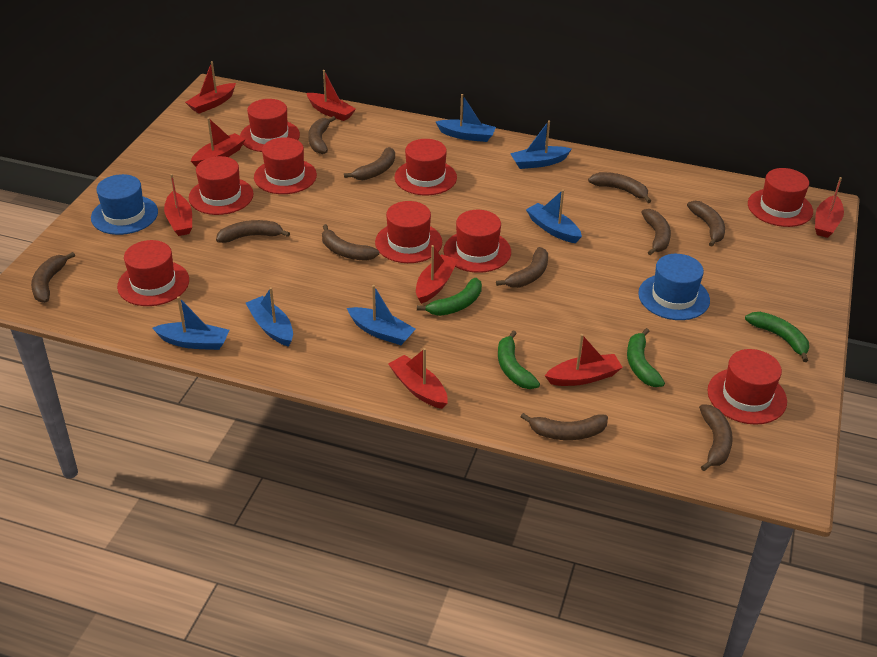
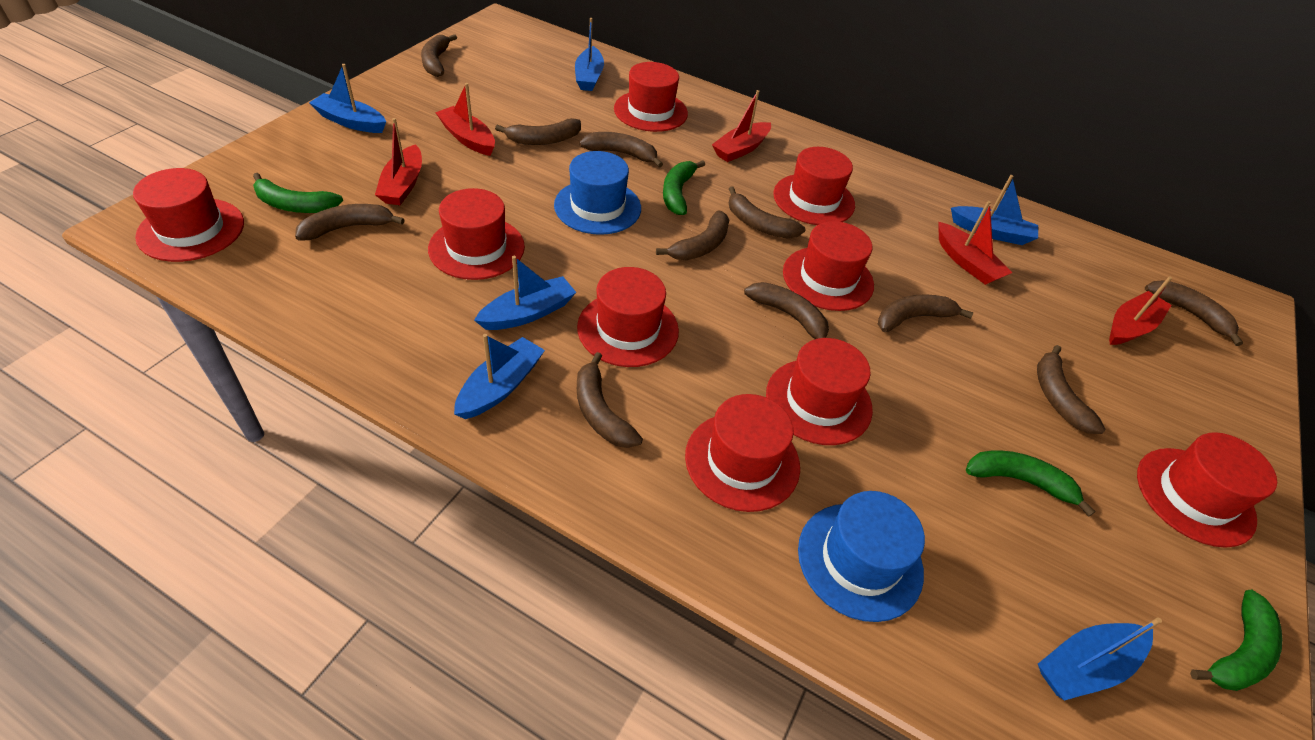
red boat: [164,174,192,236] [185,61,236,114] [191,117,245,167] [307,70,356,121] [388,348,448,409] [416,245,458,304] [545,334,623,386] [815,177,844,238] = 8 -> [375,118,422,205] [435,83,495,156] [712,90,771,162] [939,201,1012,285] [1109,276,1172,345] = 5

